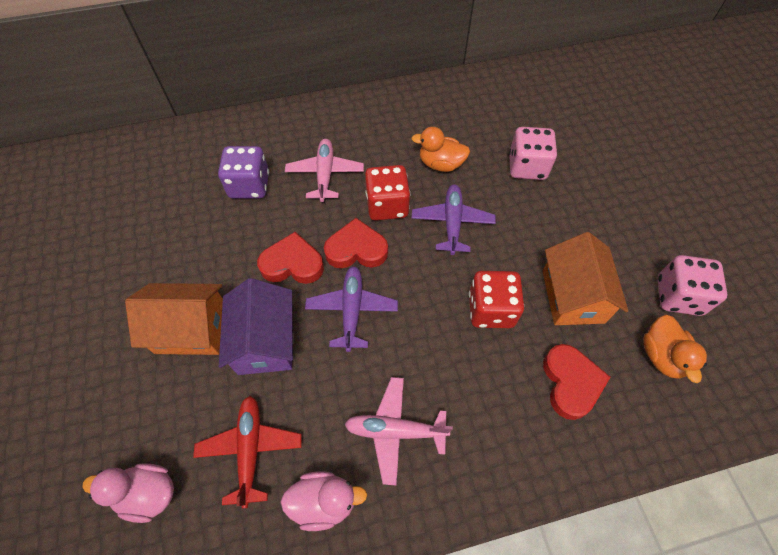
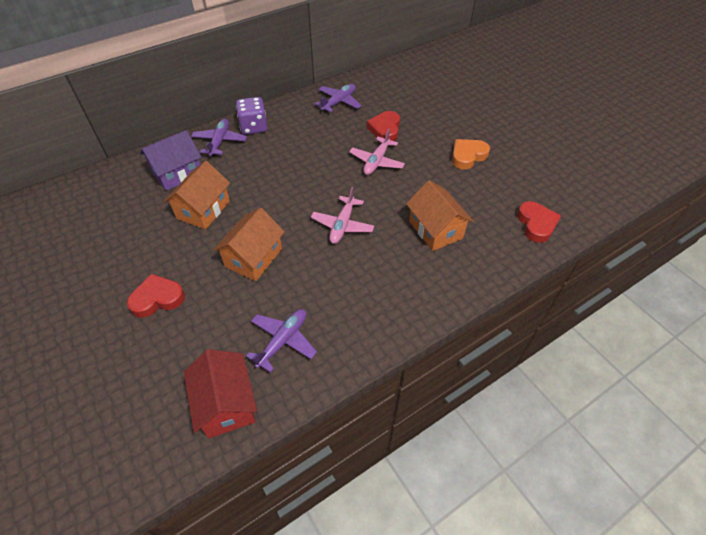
orange duck: [411,127,470,172] [643,315,707,383] = 2 -> none = 0
orange heart: none = 0 -> [452,139,490,169] = 1
orange house: [125,283,223,355] [543,232,628,325] = 2 -> [164,161,230,230] [213,208,285,281] [406,180,474,251] = 3
pink dice: [509,127,557,180] [658,255,727,316] = 2 -> none = 0
pink duck: [82,463,174,523] [281,472,367,531] = 2 -> none = 0
purple plane: [305,267,398,352] [411,184,496,255] = 2 -> [191,119,247,157] [246,309,317,373] [315,84,362,112] = 3
red dice: [365,165,410,220] [469,271,524,328] = 2 -> none = 0
red house: none = 0 -> [184,349,257,438] = 1
red plane: [193,396,302,508] = 1 -> none = 0

